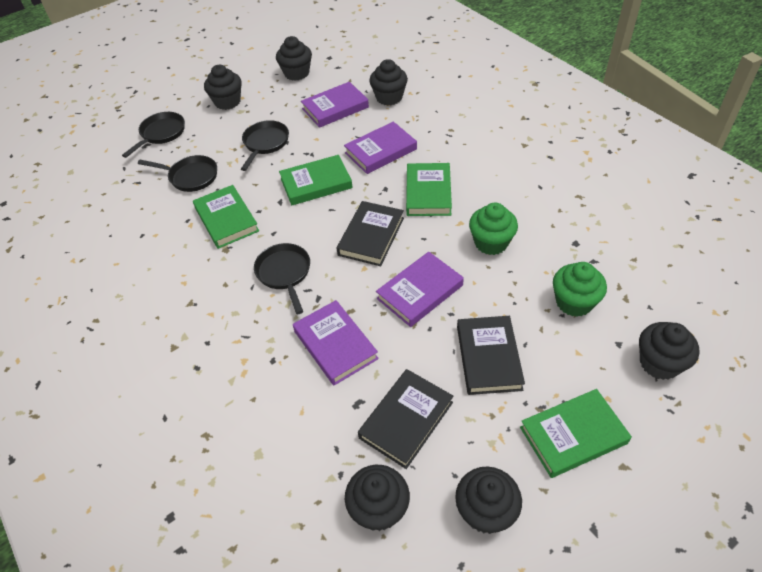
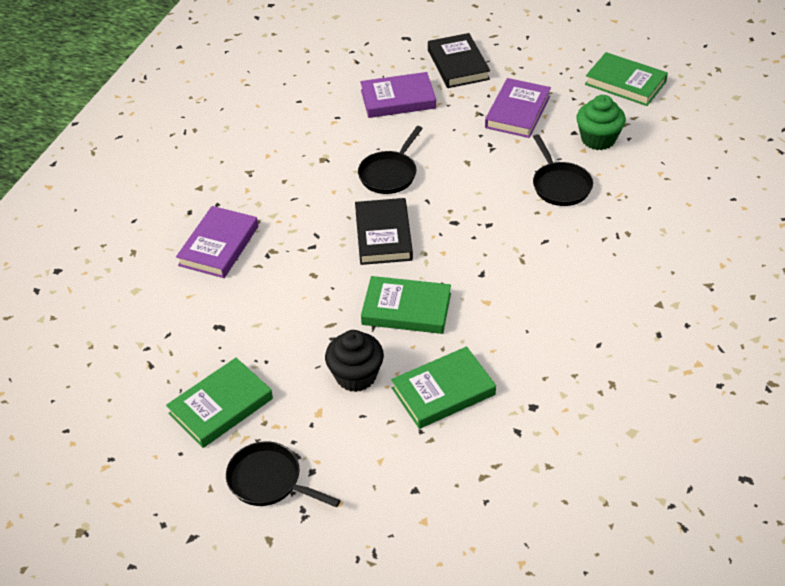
black book: [337,201,404,266] [358,369,453,469] [457,316,525,395] = 3 -> [355,198,413,265] [428,33,490,88] = 2
black cupcake: [204,65,242,110] [276,36,312,81] [345,465,410,531] [369,59,408,106] [455,467,522,534] [639,322,699,380] = 6 -> [325,330,384,392] = 1
black pan: [122,112,185,158] [138,155,217,192] [241,120,289,171] [254,243,310,314] = 4 -> [226,441,341,508] [358,126,423,194] [533,134,593,206] = 3
green cupcake: [469,202,518,255] [553,262,607,317] = 2 -> [576,95,626,150] = 1
purple book: [293,300,379,385] [301,82,369,128] [344,122,417,174] [376,252,464,327] = 4 -> [176,206,258,278] [360,72,436,118] [485,78,551,138] = 3

